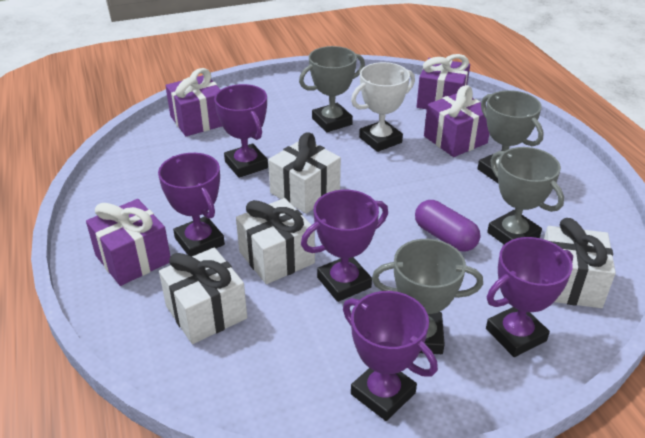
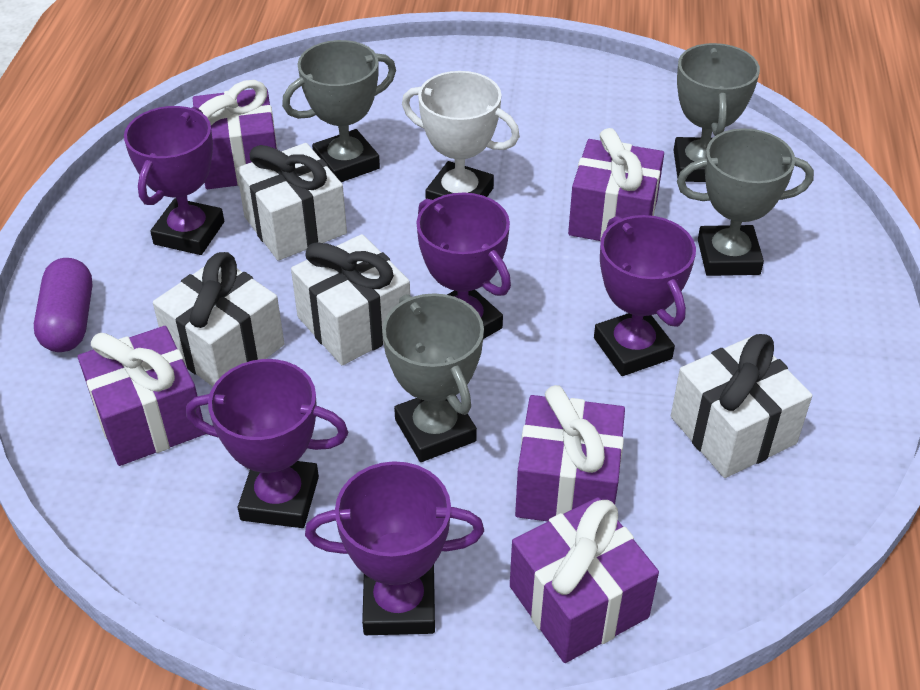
purple gift: [86,199,171,286] [165,68,222,136] [417,54,470,109] [424,85,490,157] = 4 -> [78,326,206,466] [193,80,277,189] [510,497,659,663] [515,385,625,521] [568,128,664,241] = 5

